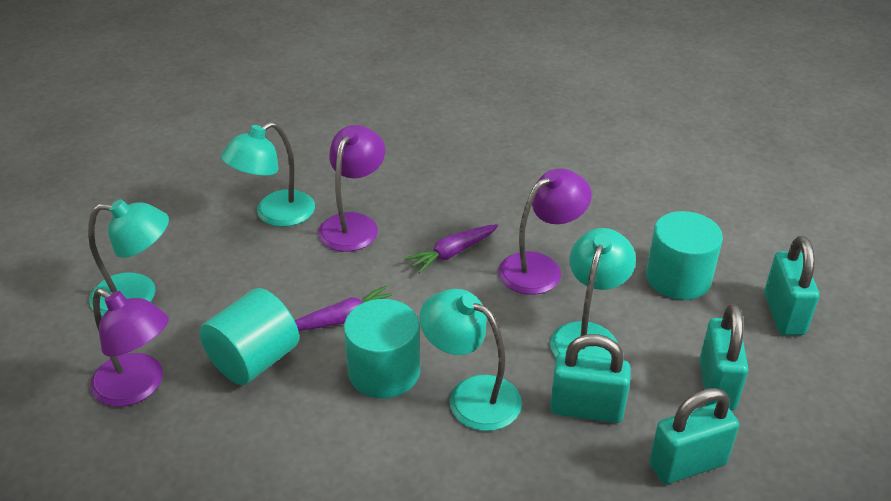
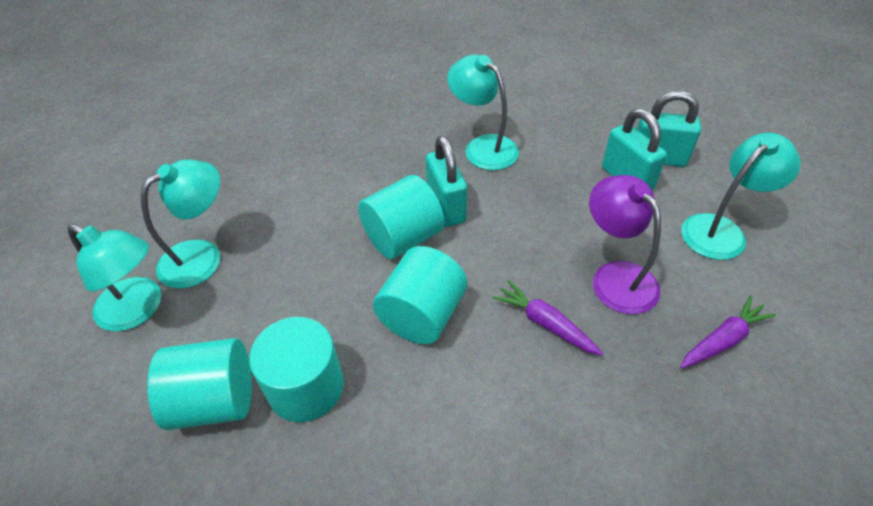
purple lamp: [90,288,169,407] [318,125,385,252] [498,168,592,295] = 3 -> [589,175,661,315] = 1
turquoise cylinder: [199,288,299,385] [344,299,420,398] [646,211,723,300] = 3 -> [147,338,252,430] [249,317,344,422] [358,175,444,259] [373,246,467,344] = 4
turquoise padlock: [550,334,631,423] [649,388,739,484] [699,304,749,410] [764,236,819,335] = 4 -> [426,136,467,227] [602,108,667,191] [637,91,701,167] = 3

